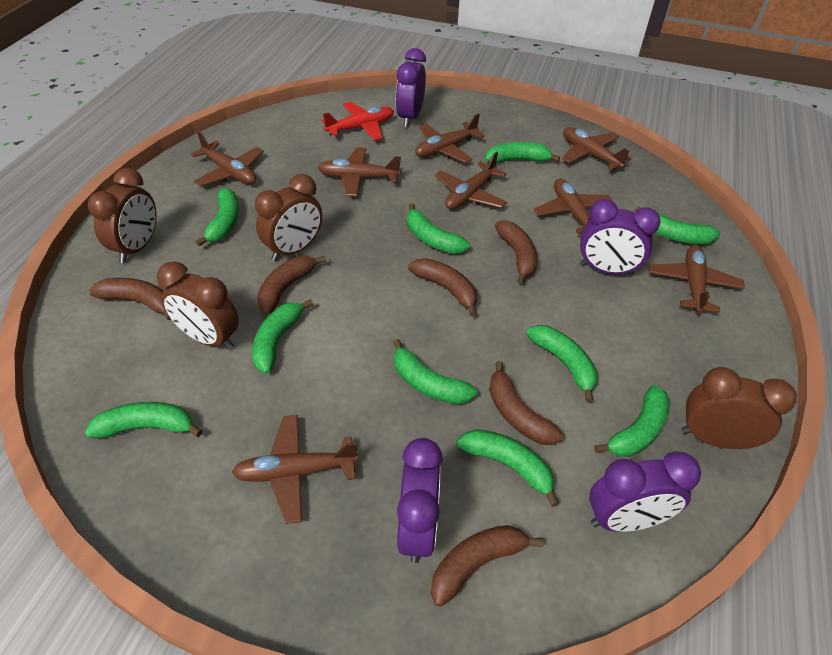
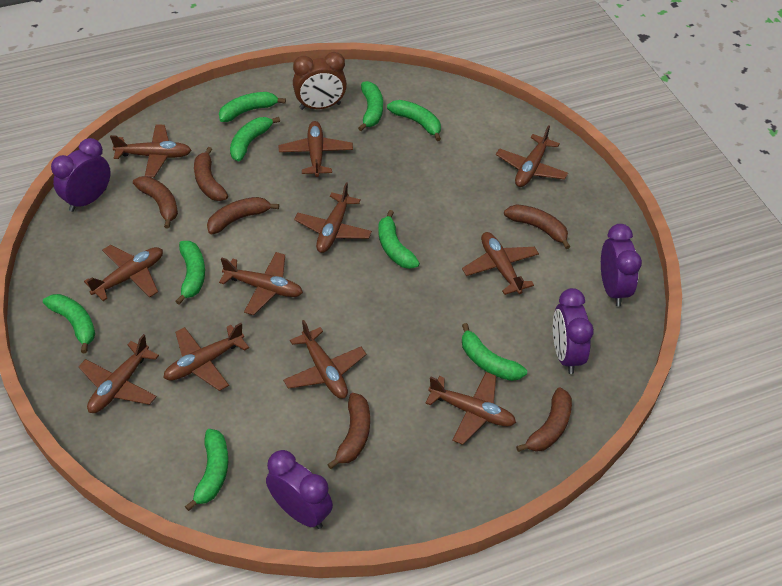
brown clock: [88,168,157,263] [157,261,239,350] [255,174,322,261] [682,367,796,449] = 4 -> [293,52,347,110] = 1
brown plane: [191,132,264,186] [232,415,359,524] [318,147,401,197] [415,113,485,163] [435,151,507,209] [534,179,613,234] [562,127,632,170] [649,245,745,314] = 8 -> [78,334,159,413] [84,245,163,301] [110,125,191,177] [164,323,249,391] [219,252,303,315] [279,121,353,177] [283,320,366,399] [294,182,372,253] [425,372,516,445] [462,232,539,295] [496,125,568,187] = 11
green banana: [85,402,202,438] [196,188,239,246] [252,299,313,374] [393,339,477,404] [407,203,470,254] [457,429,559,507] [485,142,560,164] [526,325,598,403] [595,385,670,457] [635,206,720,244] = 10 -> [43,294,95,353] [175,241,205,305] [185,429,228,511] [219,92,286,122] [230,117,280,162] [358,81,383,131] [378,210,420,269] [387,100,441,141] [462,323,527,381] = 9
red plane: [322,102,394,141] = 1 -> none = 0

